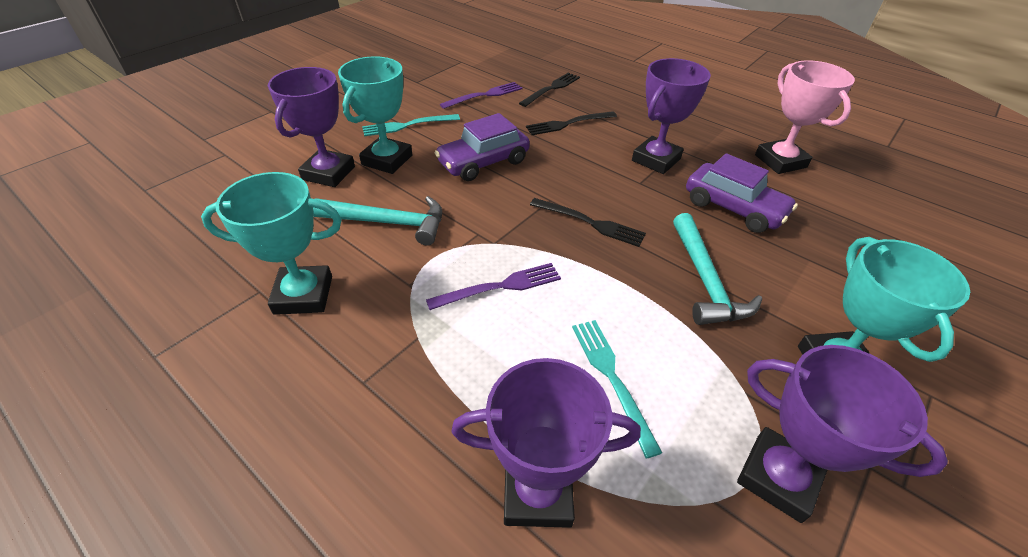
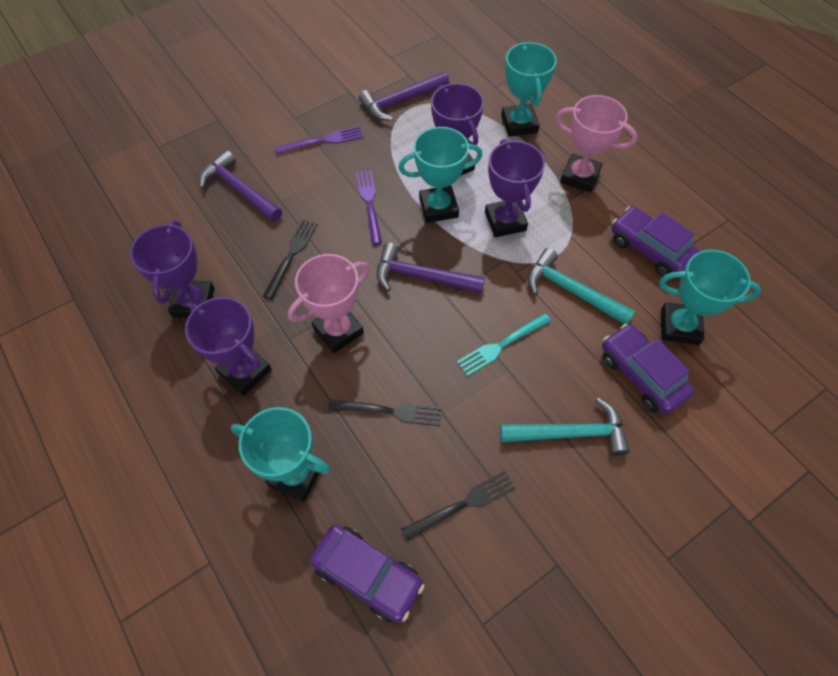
pink trophy: [755,60,855,174] = 1 -> [288,254,369,353] [556,95,637,192] = 2
purple car: [435,113,530,181] [686,153,798,233] = 2 -> [310,525,425,623] [602,324,695,415] [612,206,700,277] = 3
purple hammer: none = 0 -> [199,150,282,222] [359,72,449,121] [377,243,485,293] = 3
turquoise fork: [362,114,460,136] [572,320,662,458] = 2 -> [457,313,551,376] = 1
turquoise trophy: [201,172,342,315] [338,56,412,174] [798,237,970,362] = 3 -> [231,407,330,502] [398,127,482,223] [501,42,557,137] [659,250,761,345] = 4

